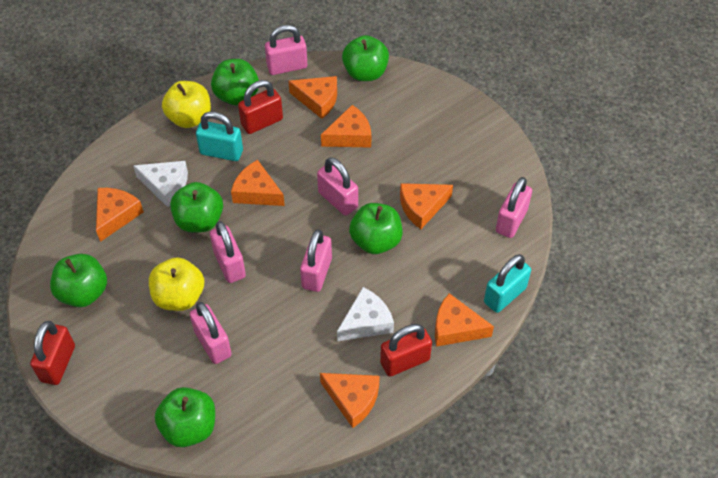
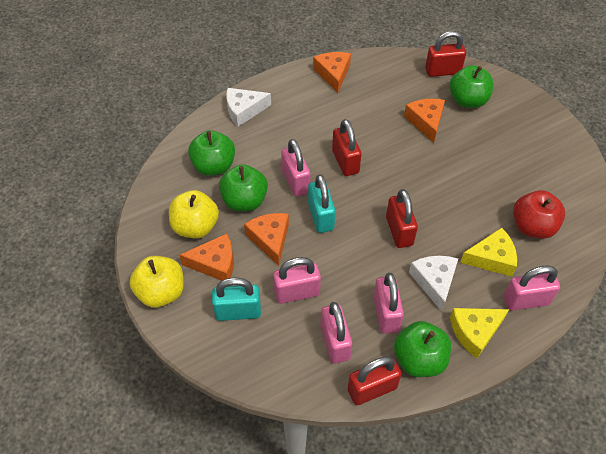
green apple: [50,254,107,307] [155,387,215,447] [170,182,223,233] [211,59,259,106] [342,35,389,81] [349,203,403,254] = 6 -> [188,130,235,176] [219,164,268,211] [394,321,451,377] [449,65,494,108] = 4
orange cheese: [96,188,144,242] [231,160,285,206] [289,76,337,119] [320,373,380,428] [321,105,371,148] [400,183,453,229] [435,293,494,347] = 7 -> [179,233,234,281] [244,213,289,266] [313,52,351,93] [404,99,445,143] = 4
pink padlock: [190,302,232,364] [210,221,246,283] [265,25,307,75] [300,229,332,292] [317,157,358,216] [496,177,532,238] = 6 -> [273,257,321,304] [281,139,311,197] [320,302,352,364] [373,273,404,334] [504,266,560,311] = 5
red apple: none = 0 -> [513,190,566,239] = 1
red padlock: [30,321,75,385] [238,80,283,134] [380,324,432,377] = 3 -> [332,119,362,176] [348,356,401,405] [386,189,418,248] [425,31,466,77] = 4
yellow cheese: none = 0 -> [450,308,509,358] [460,228,517,277] = 2

